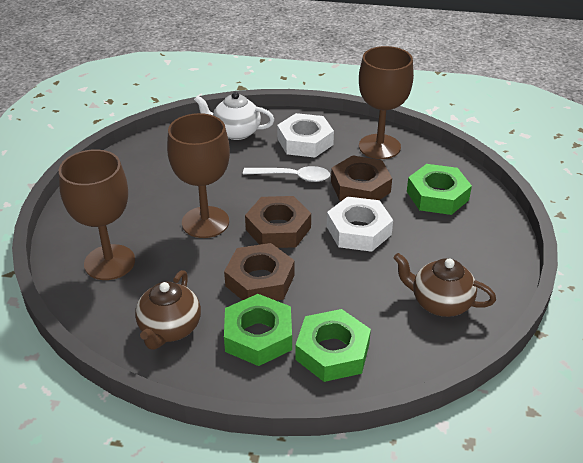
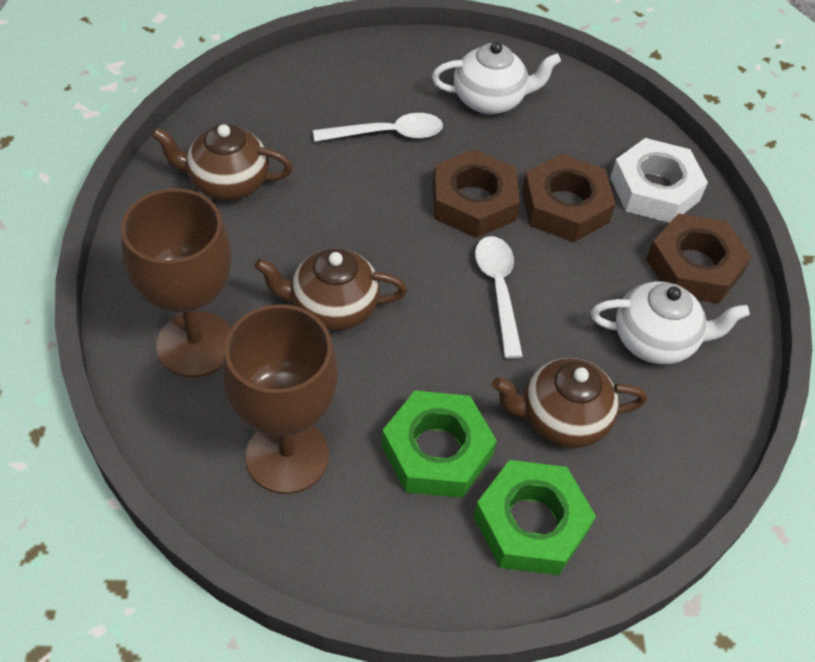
brown goblet: [59,149,135,280] [167,113,230,238] [359,46,414,159] = 3 -> [121,188,231,377] [222,304,338,494] = 2
brown teapot: [135,270,201,350] [393,253,496,317] = 2 -> [152,124,293,201] [255,248,407,331] [492,358,647,448] = 3
green nut: [224,294,292,366] [295,309,371,382] [407,164,472,215] = 3 -> [381,391,497,498] [473,460,596,575] = 2
white nut: [277,113,334,157] [327,196,393,252] = 2 -> [610,138,708,223] = 1
white spoon: [243,166,330,182] = 1 -> [313,113,443,142] [475,236,523,359] = 2
white teapot: [194,92,274,140] = 1 -> [432,42,561,114] [591,281,750,364] = 2

